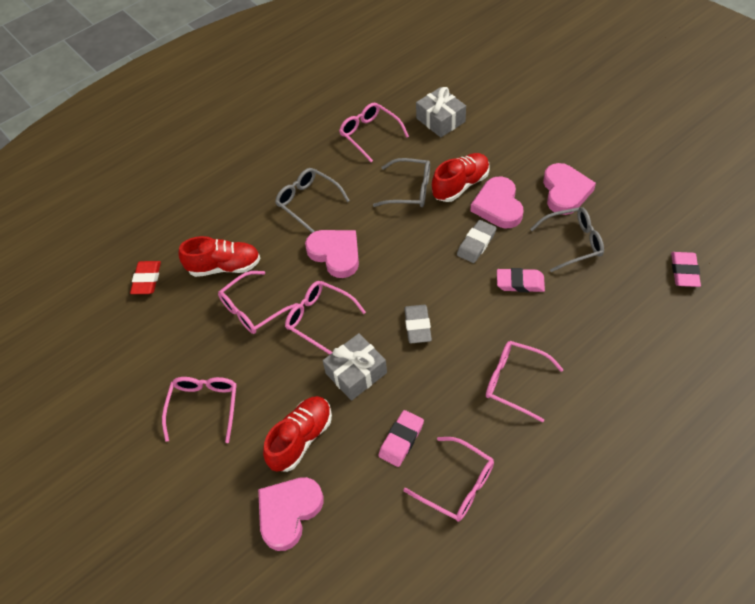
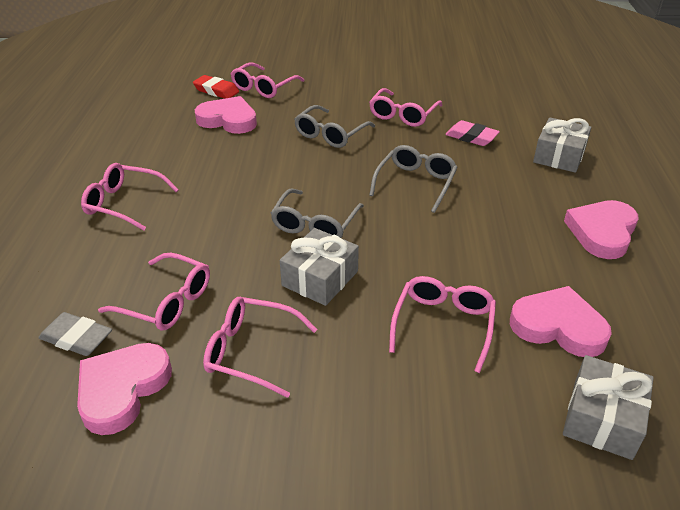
grey eraser: [404,305,432,344] [457,220,496,263] = 2 -> [39,312,112,356] = 1
grey gift: [323,333,387,401] [416,87,466,137] = 2 -> [280,228,359,306] [533,118,592,173] [563,355,654,460] = 3
pink eraser: [378,410,424,467] [497,268,545,292] [671,252,701,287] = 3 -> [445,120,500,146] = 1
red shoe: [178,236,260,277] [263,396,332,472] [432,153,490,202] = 3 -> none = 0

